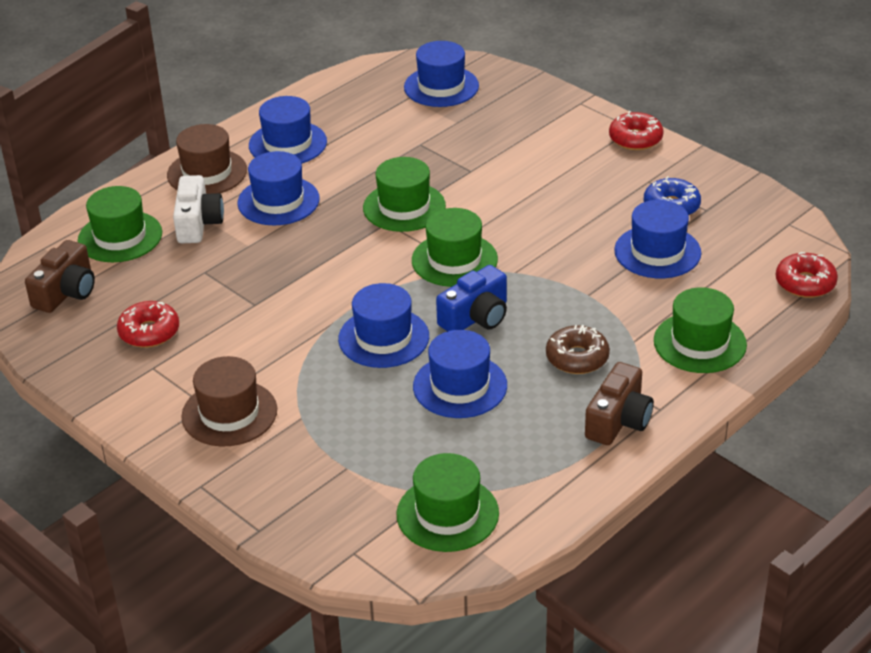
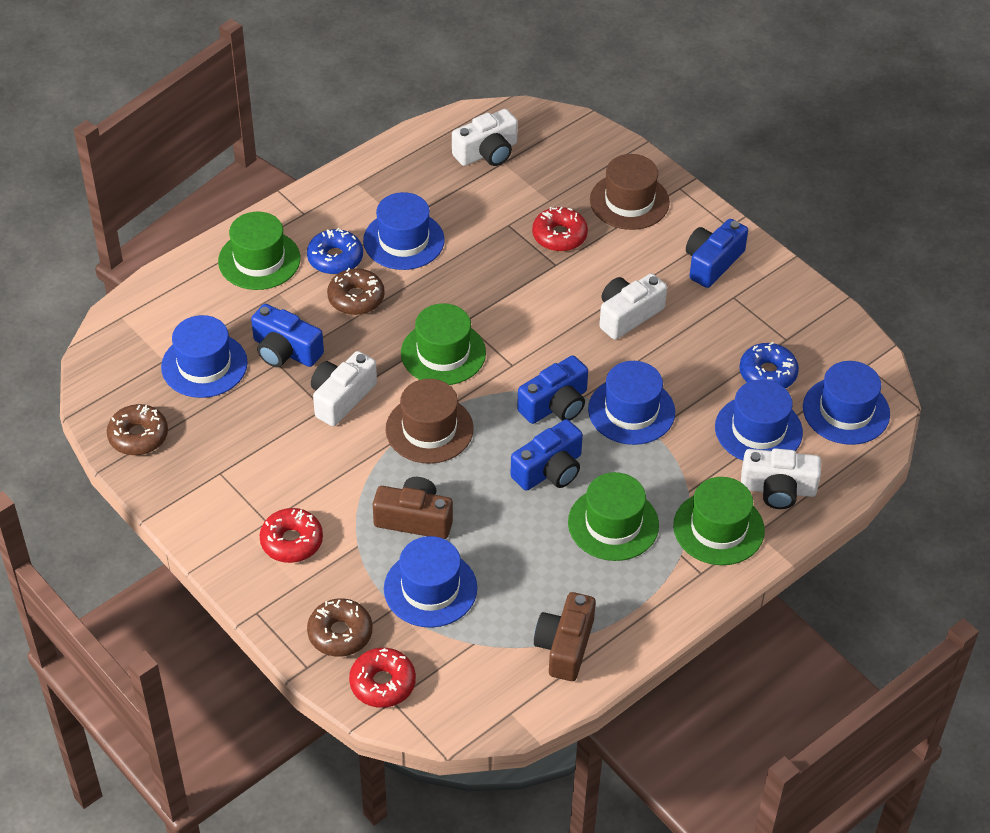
blue camera: [436,265,507,331] = 1 -> [251,304,324,367] [510,419,583,491] [517,355,588,424] [686,219,748,288] = 4
blue donut: [644,176,701,216] = 1 -> [307,228,363,274] [739,342,799,388] = 2
brown donut: [546,325,610,374] = 1 -> [107,404,168,455] [307,598,372,657] [327,268,385,315] = 3
green hat: [78,186,162,262] [363,157,446,232] [396,453,499,552] [412,208,498,287] [654,287,747,373] = 5 -> [218,212,300,290] [401,303,486,385] [568,472,659,561] [673,477,765,565] = 4
white camera: [173,175,224,243] = 1 -> [311,351,377,426] [452,109,518,166] [599,273,667,340] [741,448,821,509] = 4

